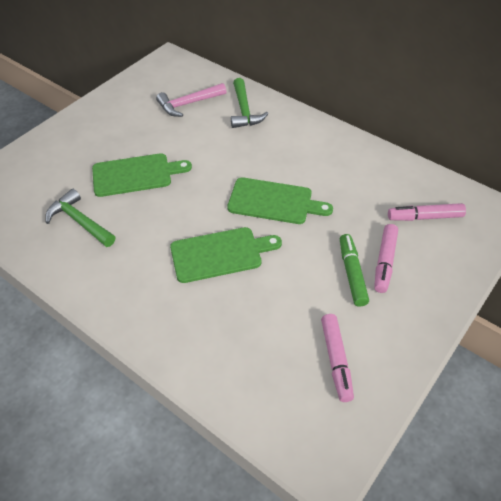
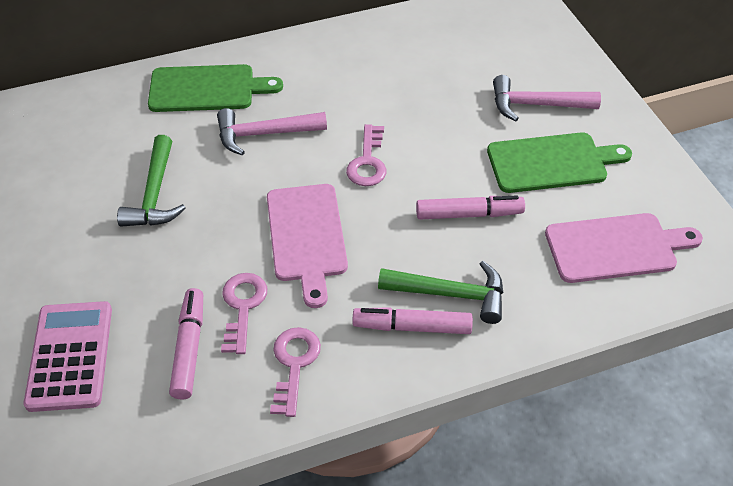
green cutting board: [92,153,192,197] [170,227,282,283] [227,177,333,224] = 3 -> [148,64,283,112] [487,132,632,193] = 2
green marker: [340,234,369,307] = 1 -> none = 0
pink calculator: none = 0 -> [23,301,112,412] = 1
pink cutting board: none = 0 -> [267,184,348,308] [545,213,703,283] = 2
pink hammer: [156,83,227,117] = 1 -> [217,108,327,155] [493,75,601,121] = 2
pink key: none = 0 -> [221,273,267,354] [270,327,321,417] [346,124,386,186] = 3

